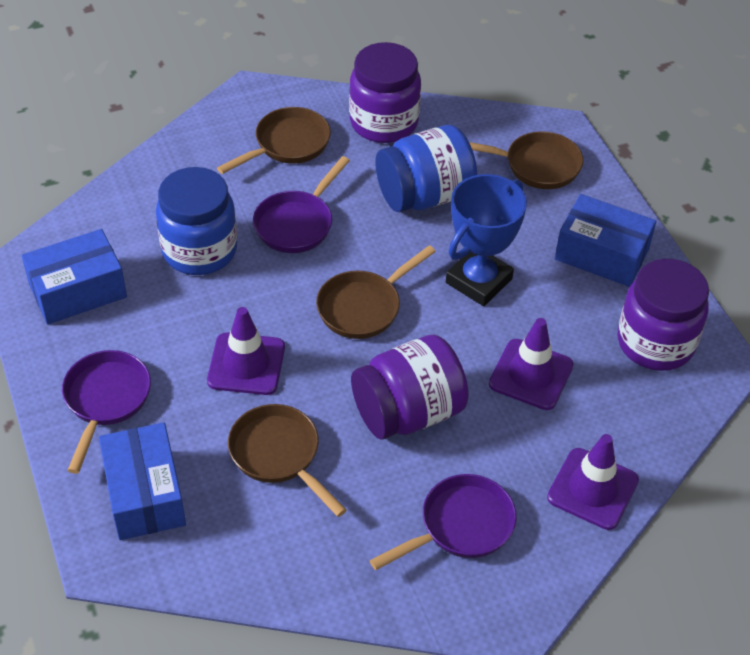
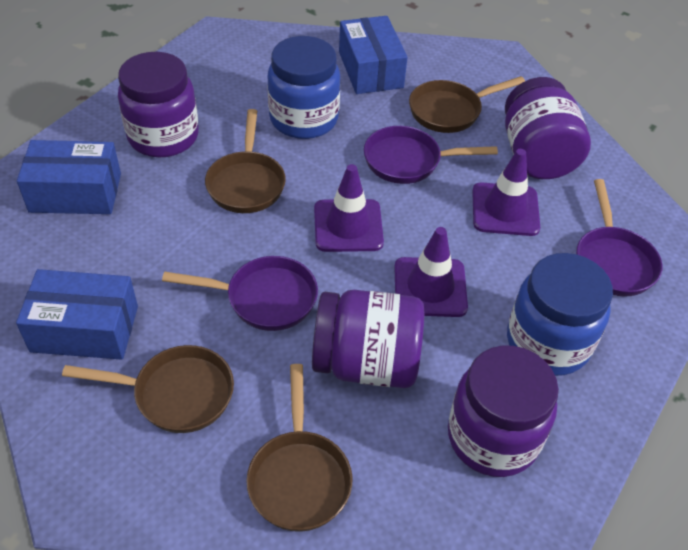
blue trophy: [446,174,527,306] = 1 -> none = 0
purple jar: [349,42,421,143] [351,335,469,440] [618,259,709,371] = 3 -> [118,52,199,157] [312,290,424,388] [448,345,559,477] [505,77,591,179] = 4

